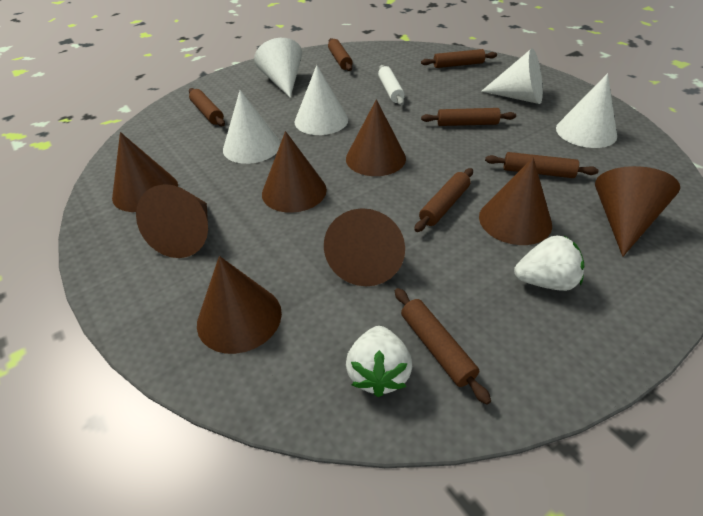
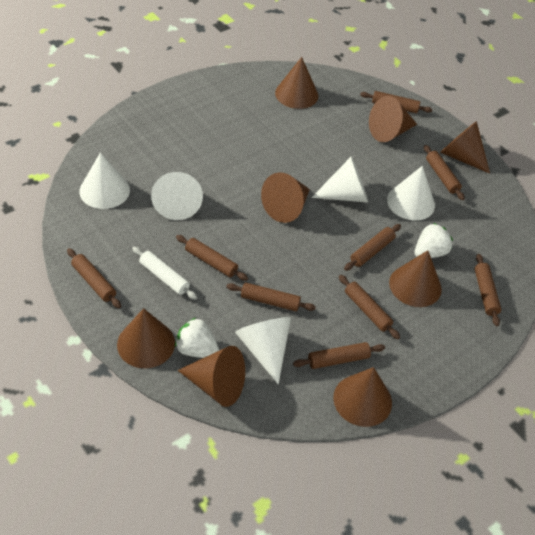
brown rolling pin: [189,88,225,126] [328,38,353,71] [395,288,491,405] [414,168,473,232] [421,49,497,68] [421,108,516,126] [485,152,599,178] = 7 -> [67,248,121,308] [176,235,248,281] [226,283,316,311] [293,342,385,369] [339,275,400,339] [344,224,401,271] [360,91,432,113] [424,145,465,200] [475,254,501,326] = 9

